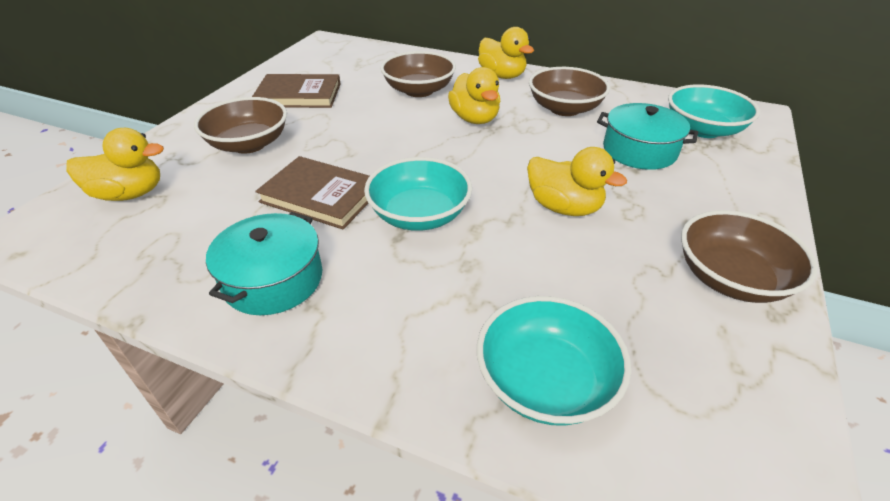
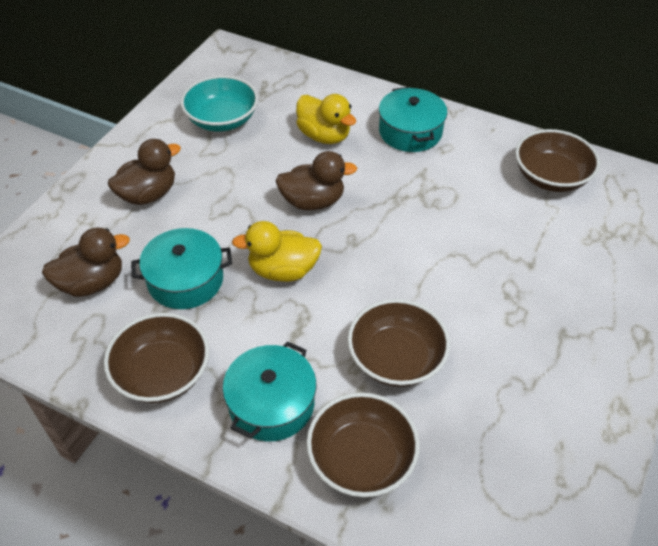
brown book: [252,74,340,108] [255,156,369,229] = 2 -> none = 0
brown duck: none = 0 -> [42,228,130,297] [108,139,181,205] [275,151,357,210] = 3
turquoise bowl: [364,157,472,231] [477,296,631,426] [668,84,760,138] = 3 -> [180,75,258,132] = 1
turquoise pot: [206,212,323,315] [597,103,698,170] = 2 -> [131,228,232,309] [223,341,316,441] [379,87,447,152] = 3
yellow duck: [66,128,164,201] [448,67,500,124] [478,27,534,79] [527,147,627,216] = 4 -> [232,221,322,282] [296,94,356,144] = 2

